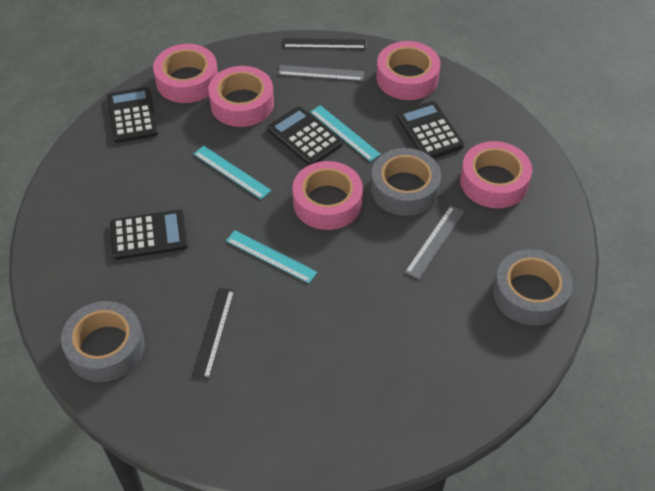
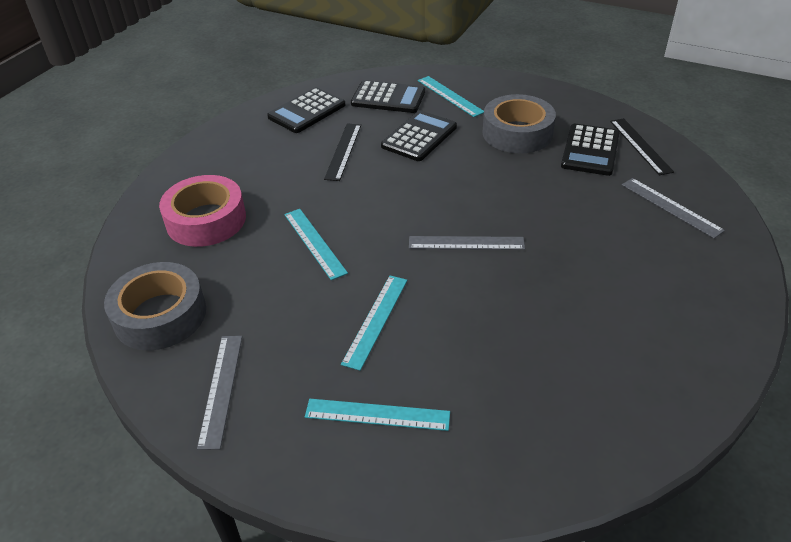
grey ruler: [278,65,364,81] [405,206,464,279] = 2 -> [197,336,242,450] [409,236,525,250] [622,178,725,238] = 3
grey tape: [61,301,145,382] [371,148,441,216] [493,249,573,326] = 3 -> [104,262,206,350] [482,94,556,153] = 2
pink tape: [153,44,218,103] [208,66,274,127] [292,161,363,230] [376,41,440,100] [460,141,532,208] = 5 -> [159,175,246,247] = 1
turquoise ruler: [194,146,271,199] [226,230,317,283] [310,105,381,162] = 3 -> [284,209,348,280] [305,399,450,431] [341,275,407,371] [418,76,484,117] = 4

